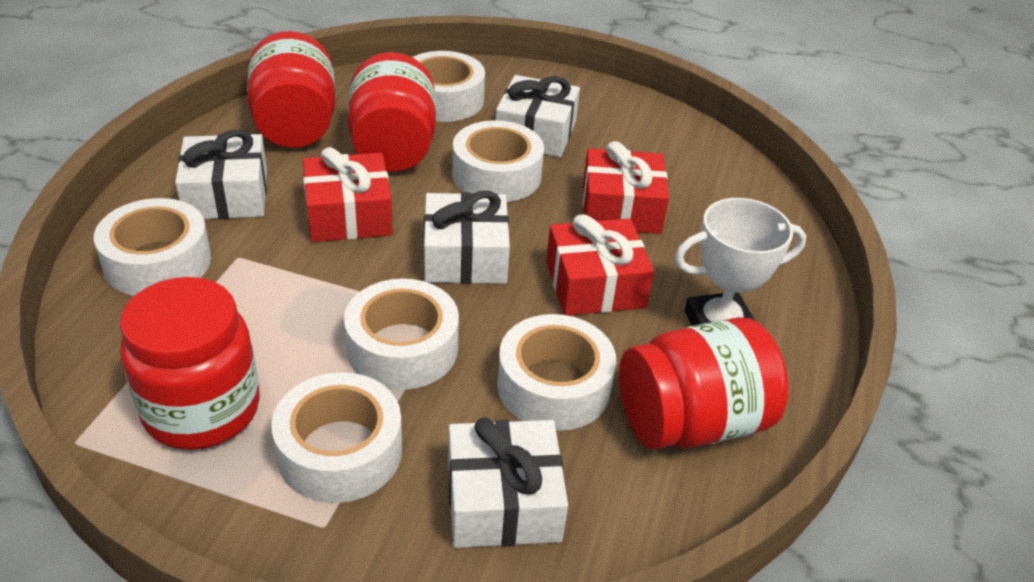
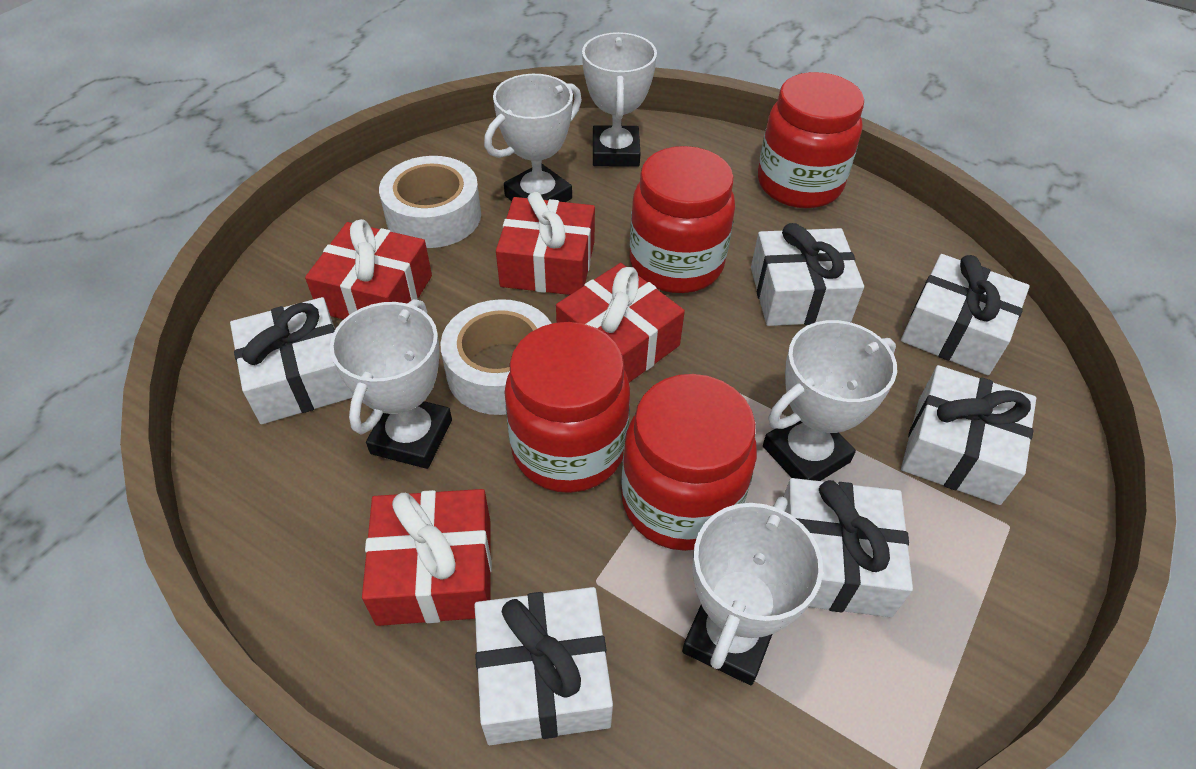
red gift: [303,147,393,242] [546,214,654,316] [583,141,669,234] = 3 -> [305,219,432,320] [362,489,492,626] [496,192,595,295] [556,263,685,383] = 4
white gift: [175,130,267,219] [424,191,510,284] [448,418,568,548] [495,75,580,157] = 4 -> [230,297,354,424] [475,587,613,745] [751,223,864,326] [783,478,913,617] [901,254,1030,375] [901,365,1036,505] = 6
white tape: [94,198,211,296] [271,372,402,503] [344,279,459,390] [412,51,485,122] [452,120,544,202] [497,314,616,431] = 6 -> [379,156,481,248] [440,299,552,415] = 2
white trophy: [675,198,807,326] = 1 -> [330,299,452,469] [484,74,582,202] [582,32,657,167] [682,497,823,685] [763,320,897,481] = 5

